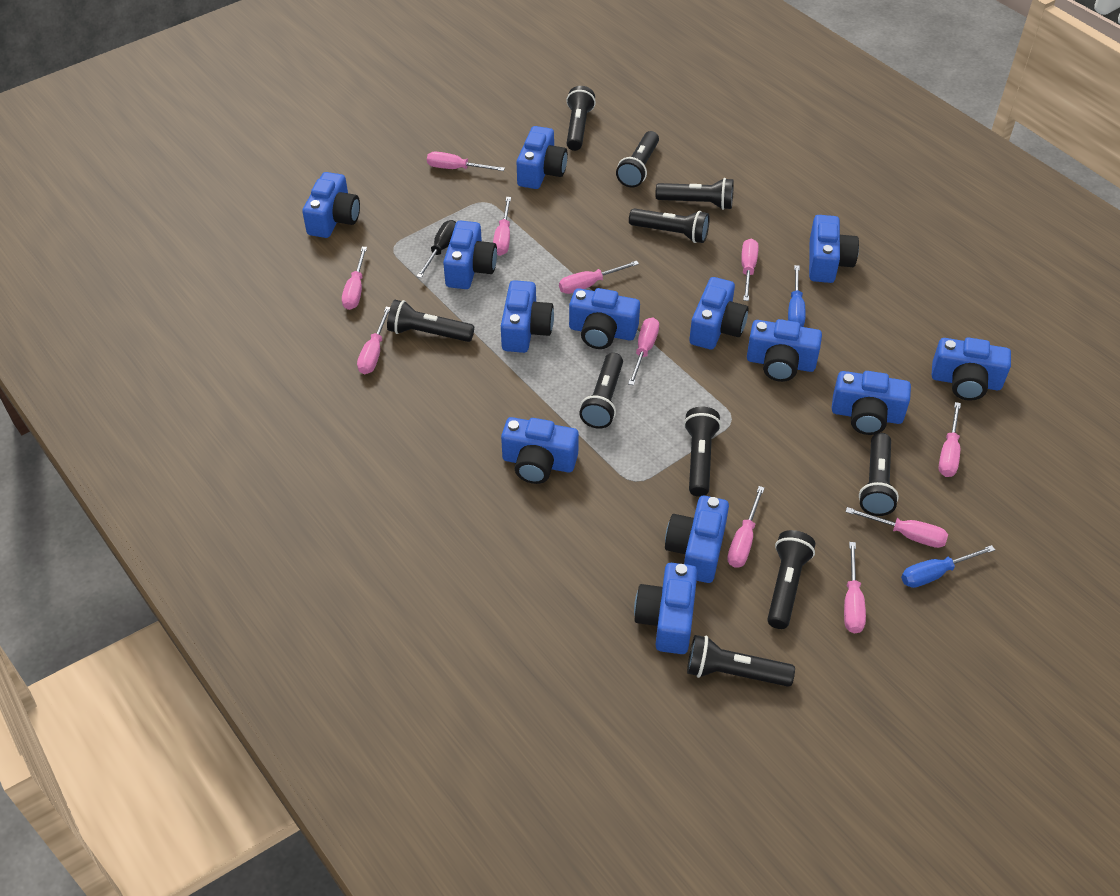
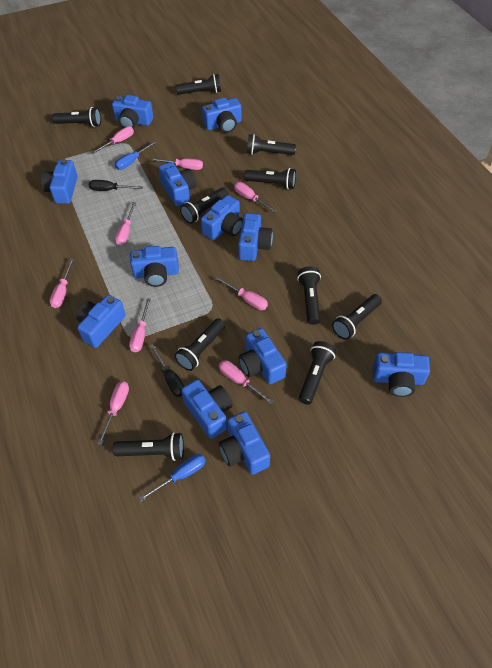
black screwdriver: [416,220,456,278] = 1 -> [89,180,143,191] [150,344,184,397] = 2
blue camera: [302,172,360,238] [443,221,497,289] [501,280,554,353] [501,417,579,484] [517,126,568,189] [569,288,640,349] [634,563,697,654] [665,496,729,583] [689,277,748,350] [747,319,822,382] [809,215,859,283] [832,371,911,435] [932,337,1011,401] = 13 -> [41,159,78,204] [76,295,125,348] [112,95,153,129] [130,246,179,287] [159,162,196,206] [181,380,233,439] [201,195,243,240] [202,98,242,133] [219,411,270,475] [238,213,273,261] [238,328,287,384] [373,352,430,397] = 12
pink screwdriver: [342,247,367,310] [357,307,390,374] [427,152,505,171] [493,197,511,256] [559,261,639,294] [628,317,659,385] [727,486,764,568] [741,239,758,301] [844,542,866,633] [846,507,948,548] [938,402,961,477] = 11 -> [50,259,74,308] [91,126,134,154] [97,381,129,445] [115,202,136,245] [129,298,151,352] [151,158,203,170] [216,277,268,310] [219,360,273,404] [234,182,276,213] = 9

